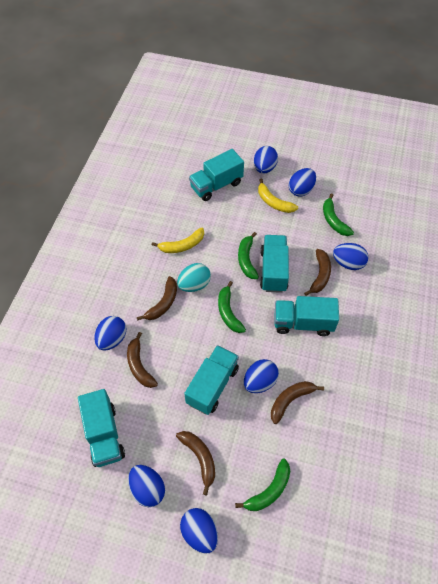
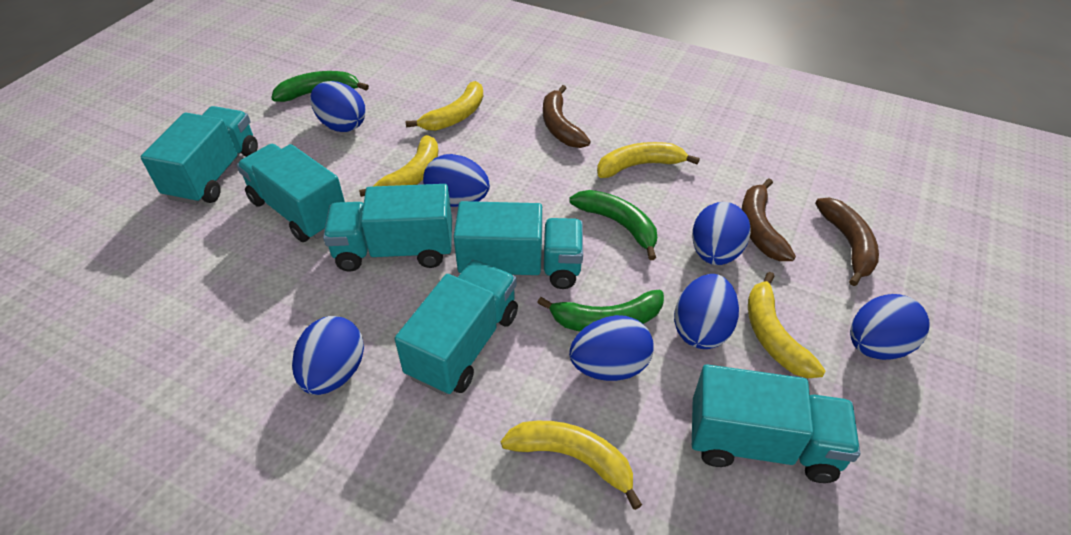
brown banana: [127,332,158,388] [137,276,177,321] [176,431,215,495] [271,381,324,424] [304,249,331,296] = 5 -> [543,85,591,148] [742,178,796,261] [815,198,879,286] = 3
green banana: [218,281,246,333] [235,459,290,511] [238,232,259,279] [323,194,354,236] = 4 -> [271,71,369,102] [537,290,664,331] [569,190,657,260] = 3
turquoise egg: [177,263,211,292] = 1 -> none = 0
turquoise truck: [78,389,125,467] [184,345,239,415] [189,149,244,201] [260,235,289,293] [274,296,339,336] = 5 -> [141,106,258,205] [237,144,345,242] [323,184,452,272] [395,260,518,395] [453,201,583,289] [692,364,860,483] = 6
yellow banana: [152,227,204,253] [258,178,298,213] = 2 -> [359,135,438,197] [406,81,483,131] [501,421,642,510] [597,142,700,178] [748,272,826,378] = 5

